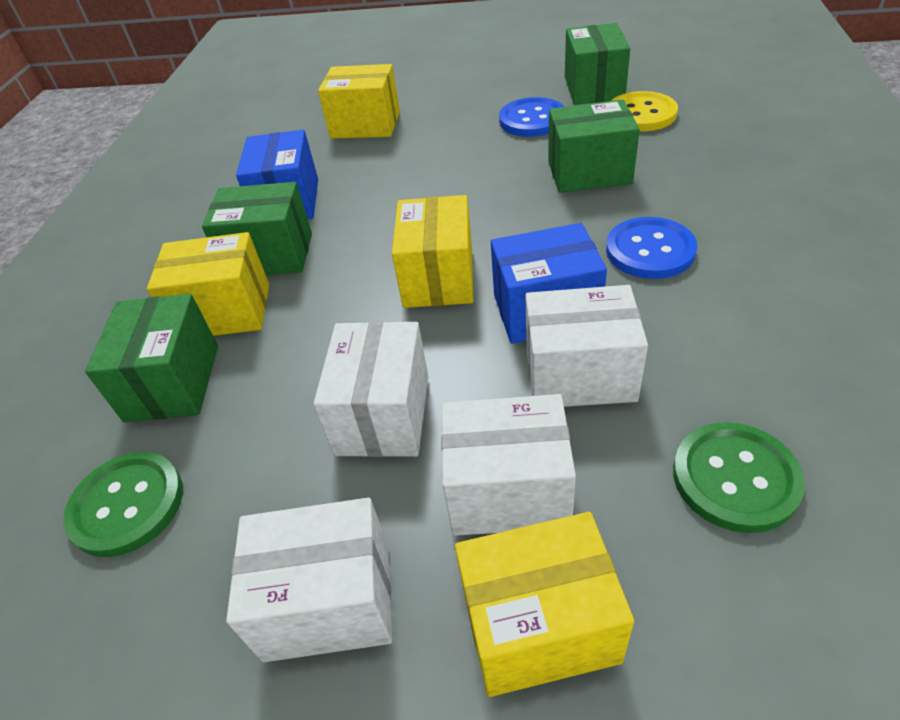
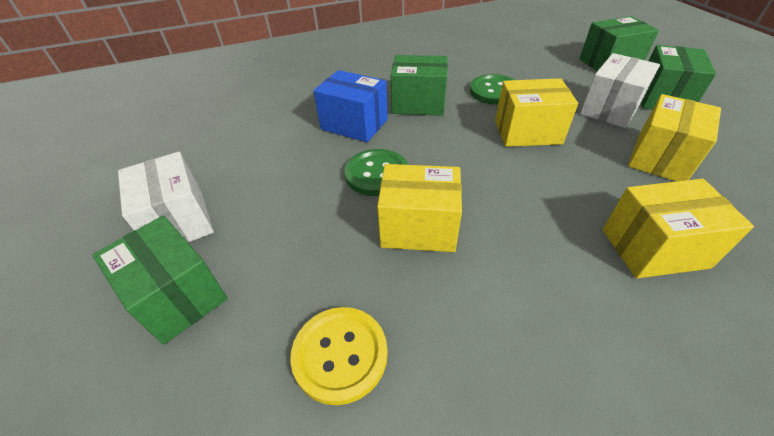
blue box: [236,130,318,219] [491,223,607,344] = 2 -> [313,70,388,142] = 1
blue button: [499,97,564,137] [606,217,697,279] = 2 -> none = 0
white box: [226,498,392,662] [314,322,428,457] [441,394,576,536] [525,285,648,407] = 4 -> [118,152,214,243] [580,53,660,128] = 2

